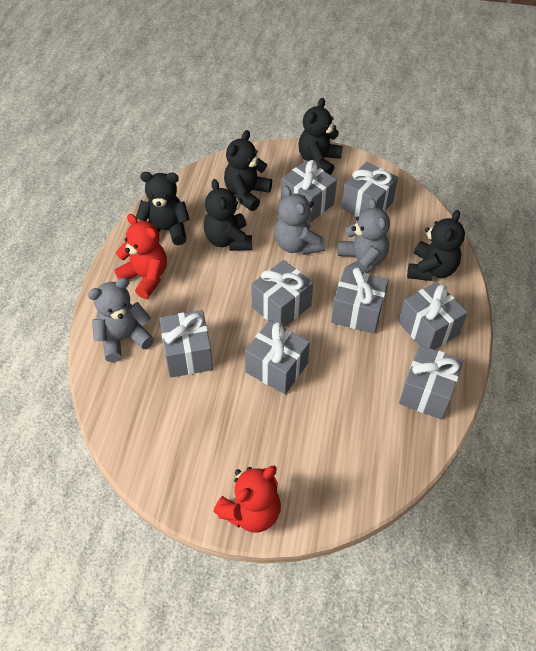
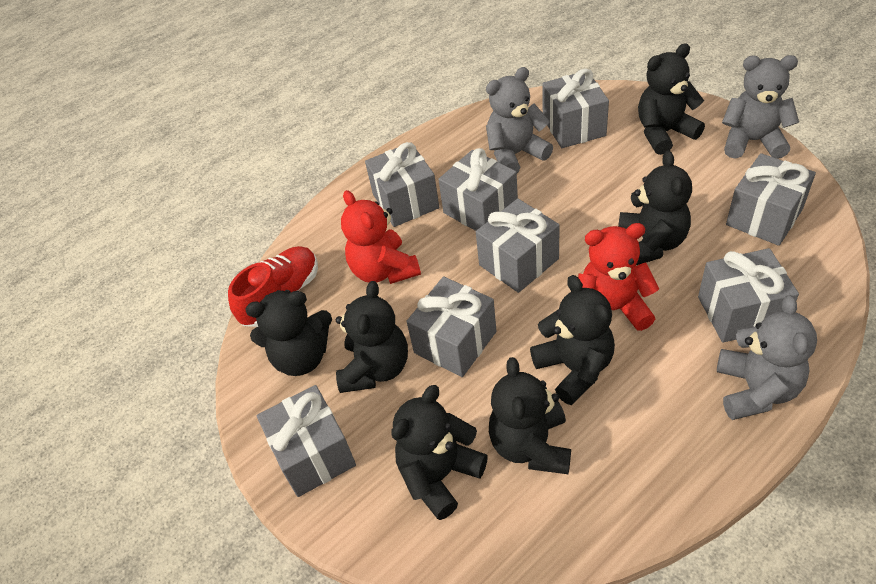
black teddy bear: [136,172,190,245] [204,179,252,251] [224,130,272,211] [299,98,343,175] [407,210,465,281] = 5 -> [246,290,332,376] [336,281,408,393] [391,385,488,520] [489,357,571,474] [530,275,615,405] [618,151,692,265] [638,43,705,155] = 7
red shoe: none = 0 -> [228,246,318,327] = 1

